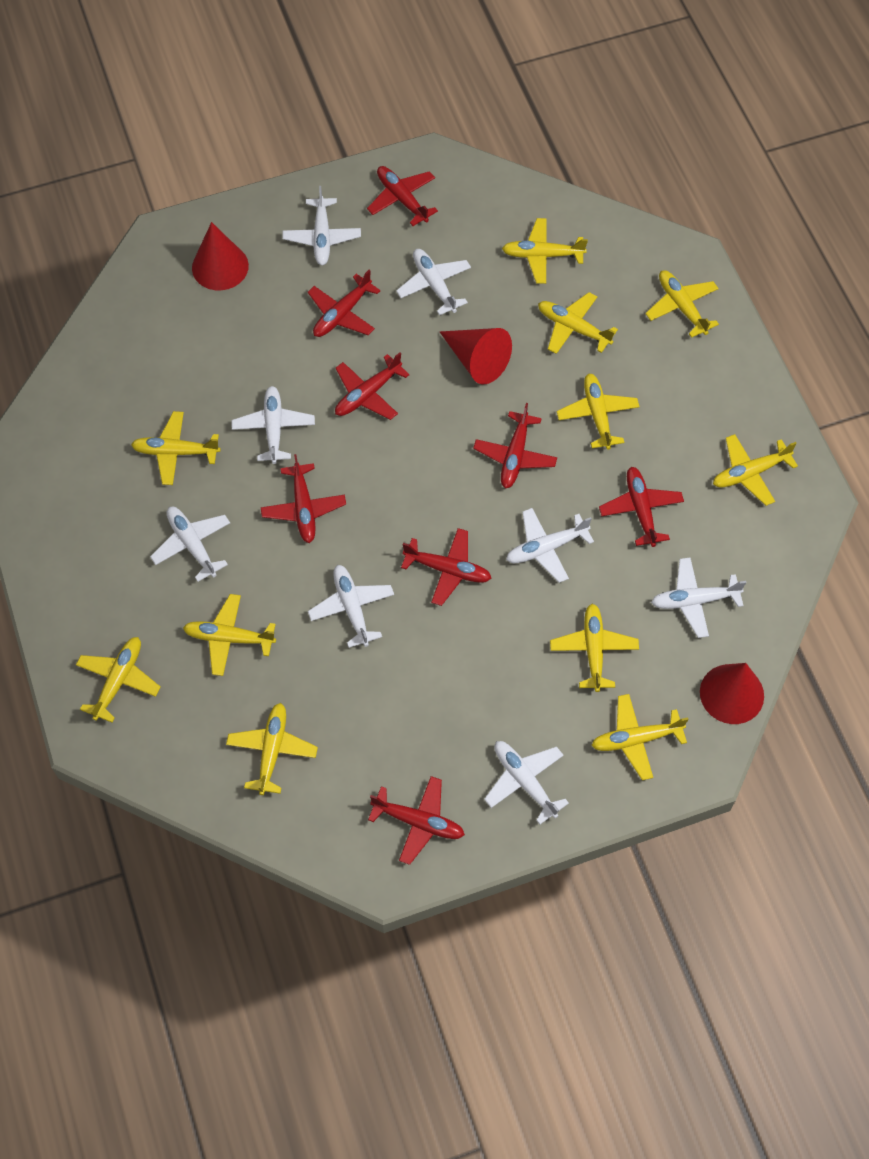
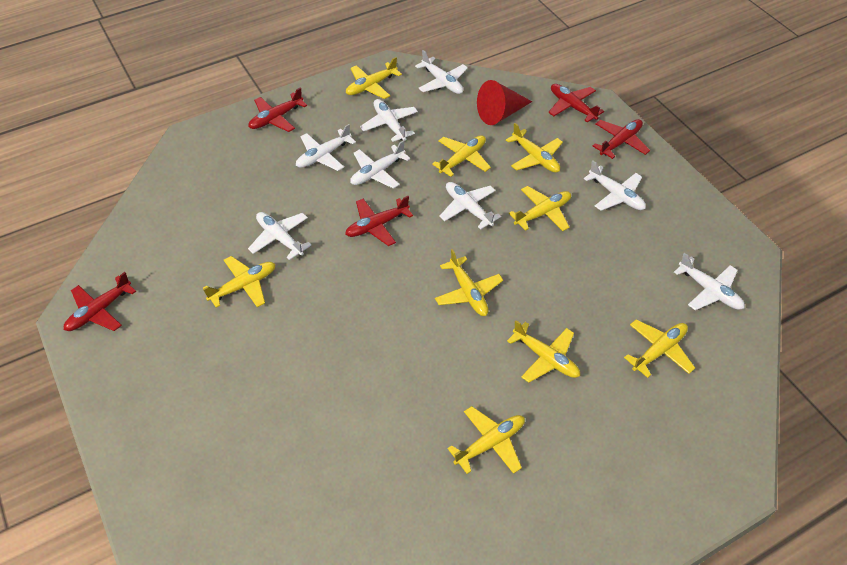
red cone: [192,222,249,290] [440,328,512,384] [700,663,764,724] = 3 -> [477,80,532,125] = 1
red plane: [260,454,346,543] [308,270,381,337] [335,352,410,420] [367,166,438,226] [368,776,465,865] [401,528,491,606] [473,403,557,488] [599,467,684,547] = 8 -> [64,272,136,331] [248,88,307,132] [345,196,413,246] [548,84,604,122] [593,119,650,159] = 5
yellow plane: [76,637,161,722] [131,411,220,485] [183,594,276,676] [226,703,318,795] [502,218,588,284] [538,292,618,354] [550,604,639,692] [556,374,640,450] [591,694,689,780] [645,270,719,338] [713,434,798,506] = 11 -> [203,256,275,308] [346,57,402,99] [432,135,491,177] [435,249,503,316] [447,406,525,474] [506,123,563,173] [507,320,580,383] [509,186,571,231] [624,319,695,378] = 9

